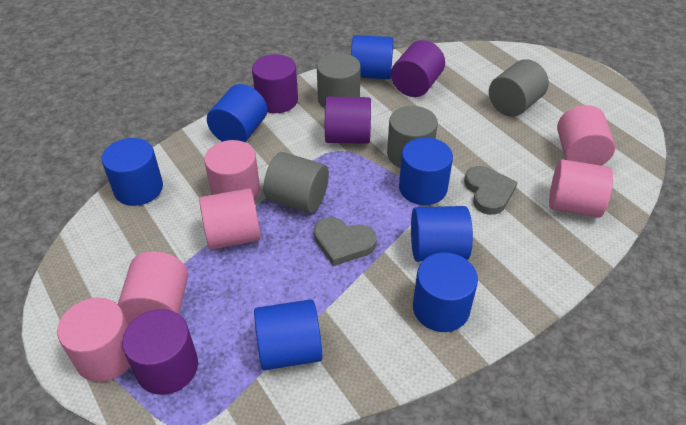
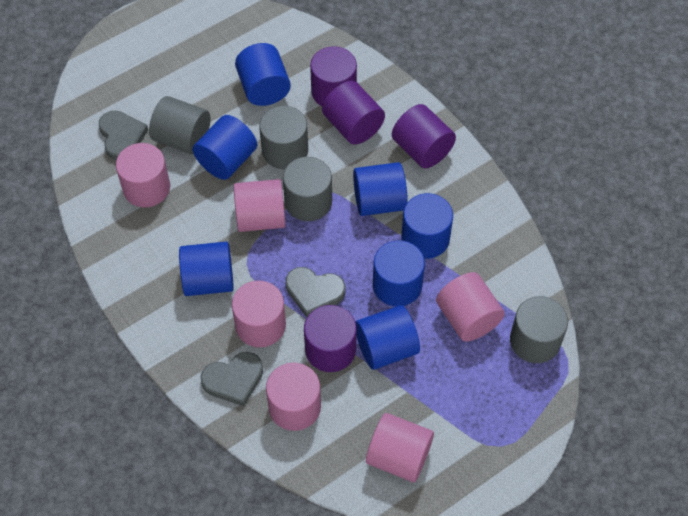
grey heart: [314,217,377,266] [464,166,517,215] = 2 -> [99,110,148,160] [201,352,263,406] [285,267,346,317] = 3

